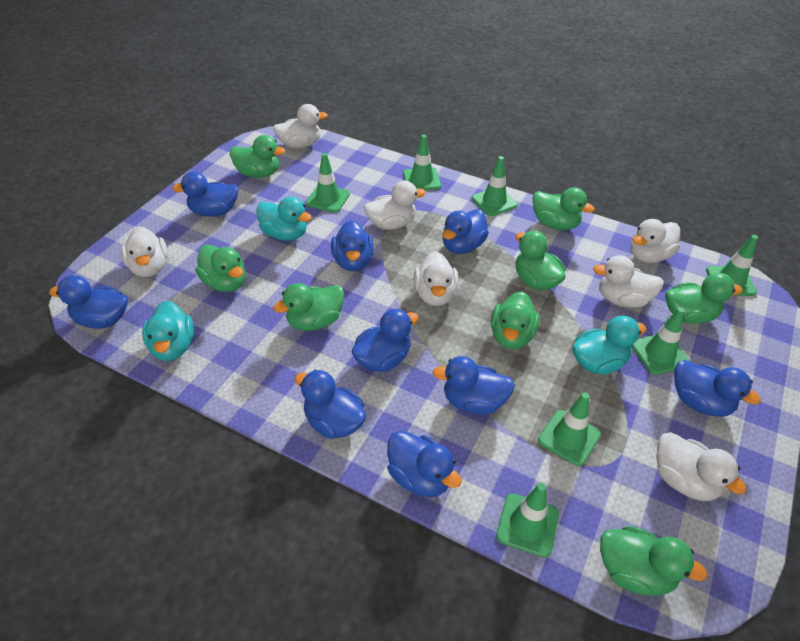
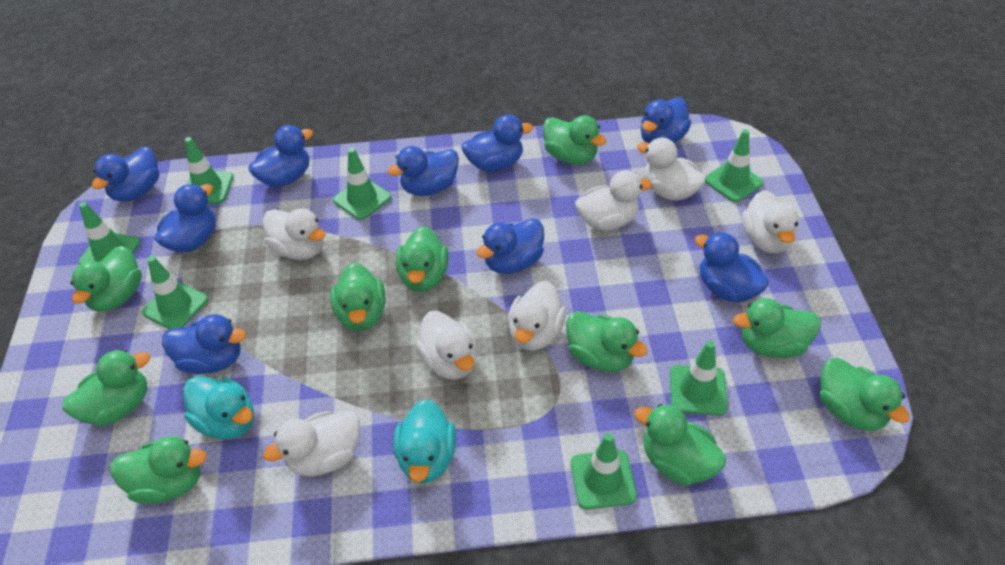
green duck: [195,245,245,292] [230,135,285,178] [273,283,344,331] [491,292,540,349] [515,231,566,290] [532,187,595,230] [600,526,708,596] [665,273,743,324] = 8 -> [62,350,150,426] [71,246,142,312] [110,436,207,504] [330,263,386,331] [396,226,449,292] [543,115,606,165] [566,311,647,372] [634,404,726,486] [733,298,821,358] [820,358,910,431] = 10
turquoise duck: [142,301,194,361] [256,197,312,241] [573,316,647,375] = 3 -> [183,376,254,439] [394,399,456,483] = 2

